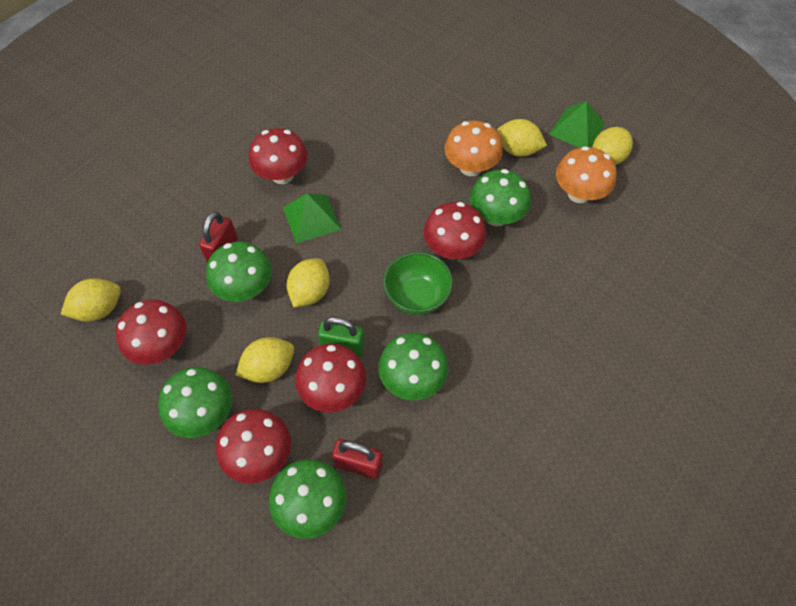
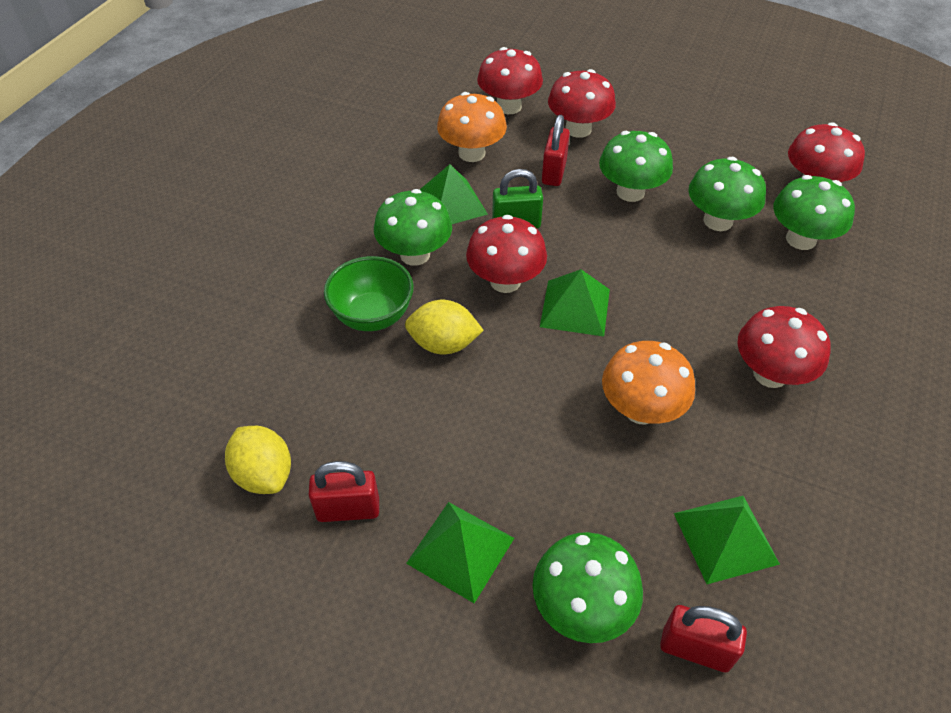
green pyramid: [283,193,341,244] [549,101,605,148] = 2 -> [406,502,514,603] [420,164,488,224] [540,269,610,336] [674,496,780,584] = 4
red padlock: [199,212,238,263] [332,439,383,479] = 2 -> [309,461,379,522] [542,115,570,186] [660,605,747,672] = 3
yellow lemon: [61,278,121,322] [235,337,294,383] [287,258,330,307] [496,119,547,157] [592,127,633,165] = 5 -> [225,426,291,494] [405,300,484,354] = 2

